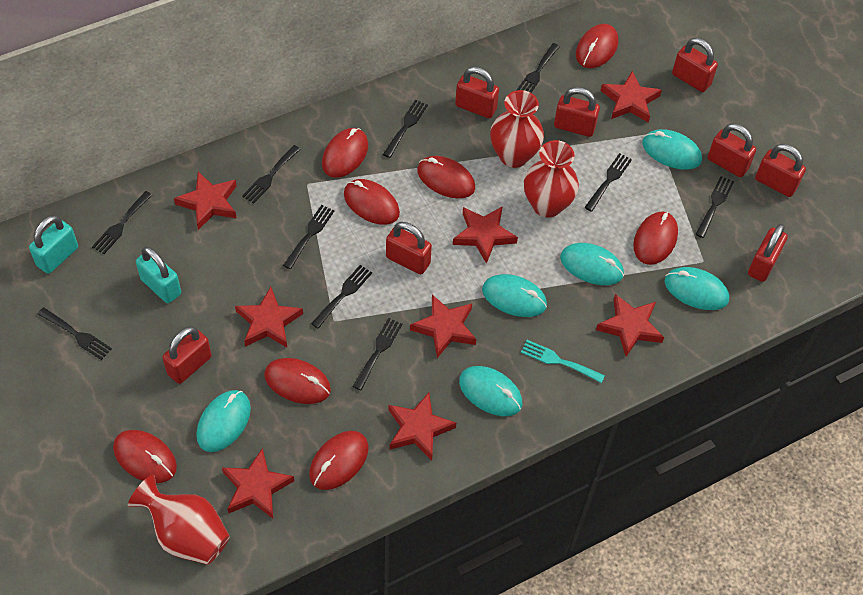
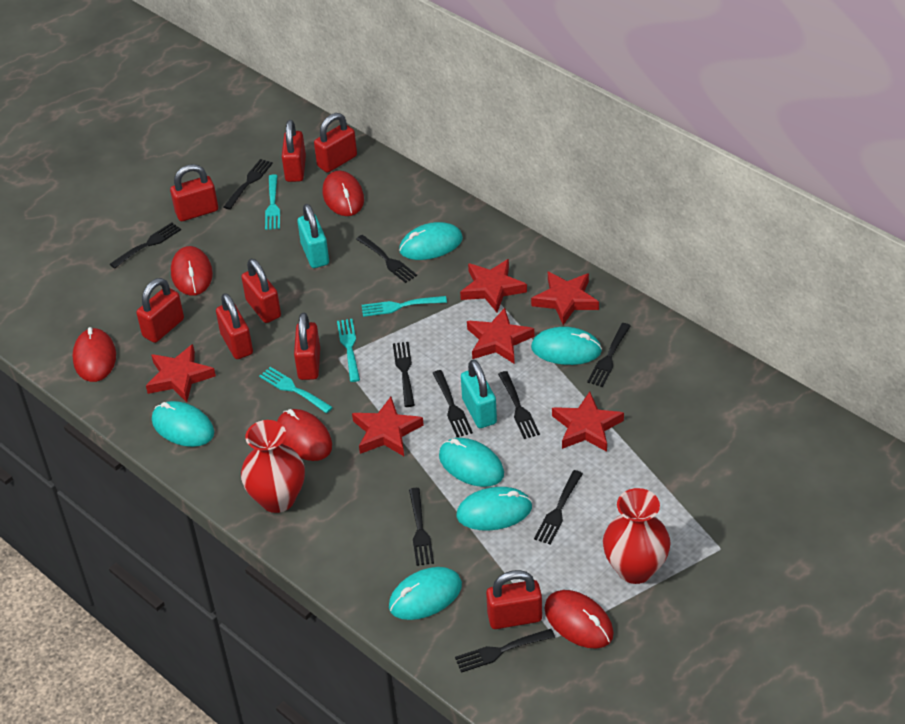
red mouse: [113,430,177,483] [264,358,331,404] [309,431,369,490] [322,128,368,178] [344,179,400,225] [417,156,475,198] [576,24,618,68] [633,212,678,265] = 8 -> [73,327,116,382] [171,246,213,296] [277,409,332,461] [323,171,364,216] [544,590,614,649] = 5
red star: [174,172,237,230] [222,448,294,518] [235,287,303,348] [388,393,456,460] [410,295,476,358] [453,206,518,264] [596,294,664,357] [601,71,662,123] = 8 -> [146,344,216,402] [352,397,424,456] [460,259,527,312] [467,308,534,364] [531,272,599,325] [552,392,624,452] = 6
red vase: [128,475,230,565] [490,90,544,168] [524,140,579,218] = 3 -> [241,420,305,513] [603,488,671,584] = 2
turquoise fork: [521,340,605,383] = 1 -> [259,367,333,413] [265,174,280,230] [337,319,360,382] [362,296,447,317] = 4

